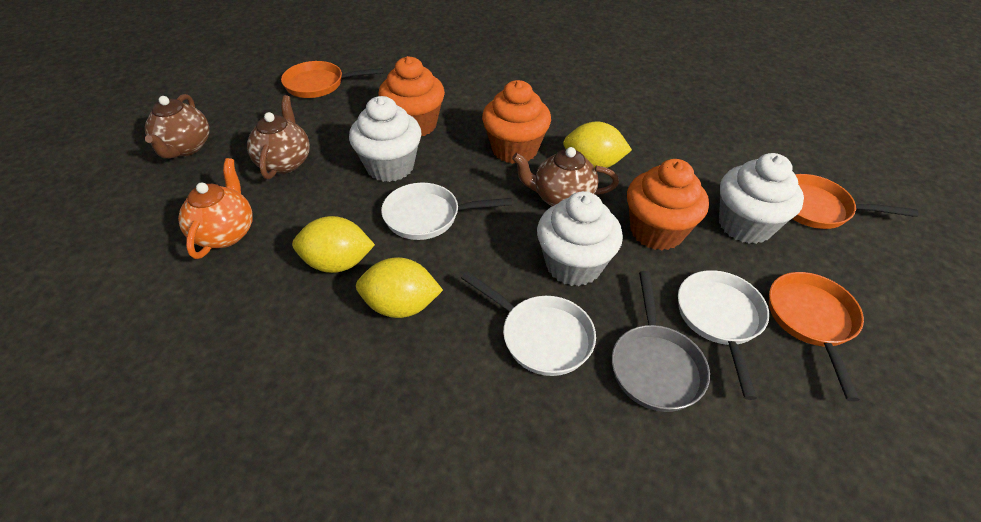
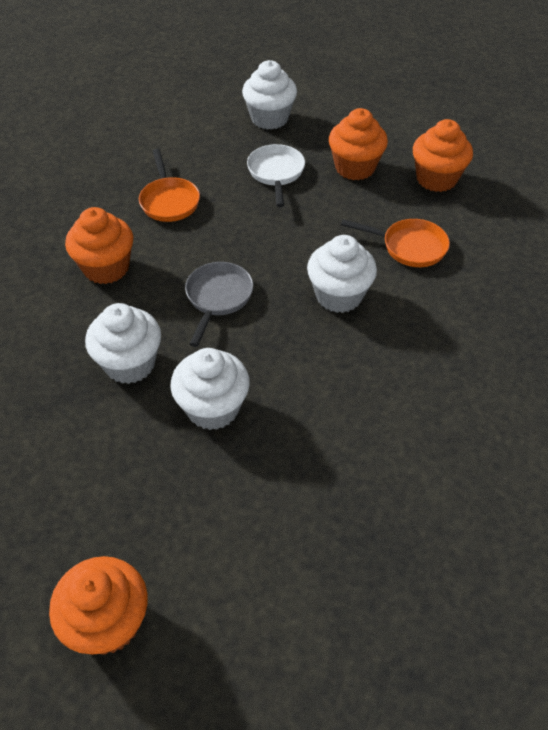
brown teapot: [145,94,209,159] [247,95,310,179] [512,147,619,206] = 3 -> none = 0
orange cupcake: [378,56,445,136] [482,80,551,164] [627,159,709,250] = 3 -> [49,556,148,655] [65,207,133,284] [329,108,388,180] [413,119,473,192] = 4
orange pan: [281,61,384,98] [769,272,864,402] [792,174,918,229] = 3 -> [139,149,200,222] [341,219,450,267] = 2
orange teapot: [178,158,253,259] = 1 -> none = 0
white cupcake: [349,96,421,182] [537,191,623,286] [719,153,804,244] = 3 -> [85,303,161,384] [170,348,250,430] [242,60,297,130] [307,235,377,313] = 4
white pan: [381,183,512,240] [461,271,596,376] [678,270,769,400] = 3 -> [247,144,305,207] = 1
yellow lemon: [292,216,375,273] [356,257,443,318] [563,121,632,168] = 3 -> none = 0

